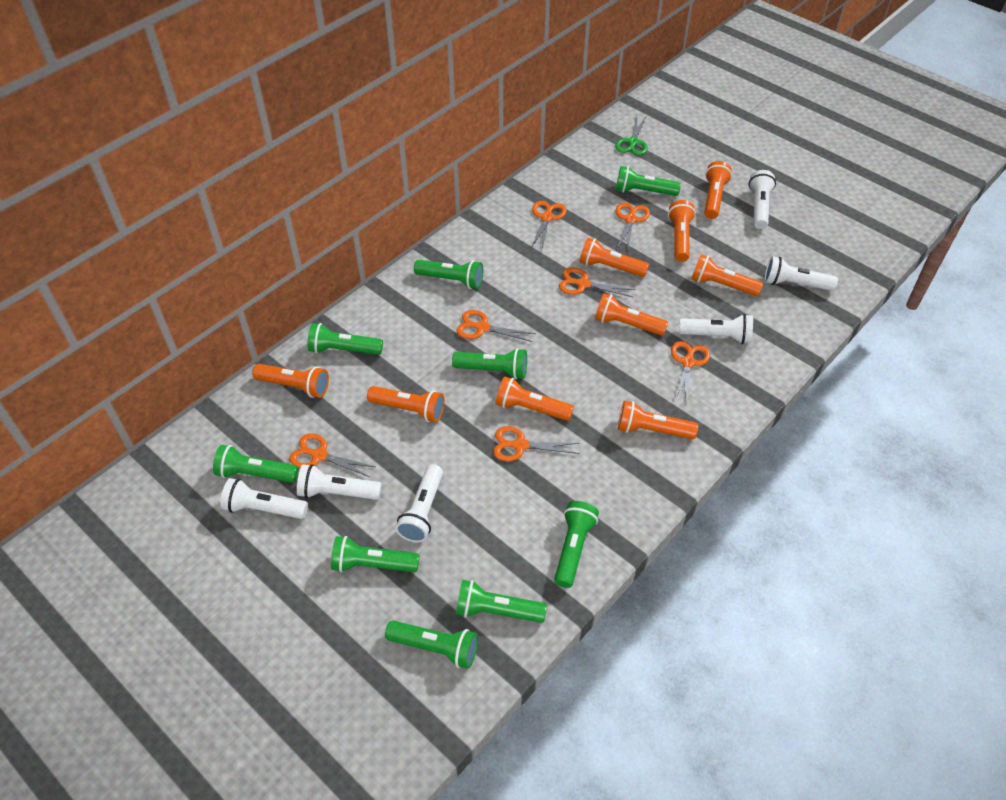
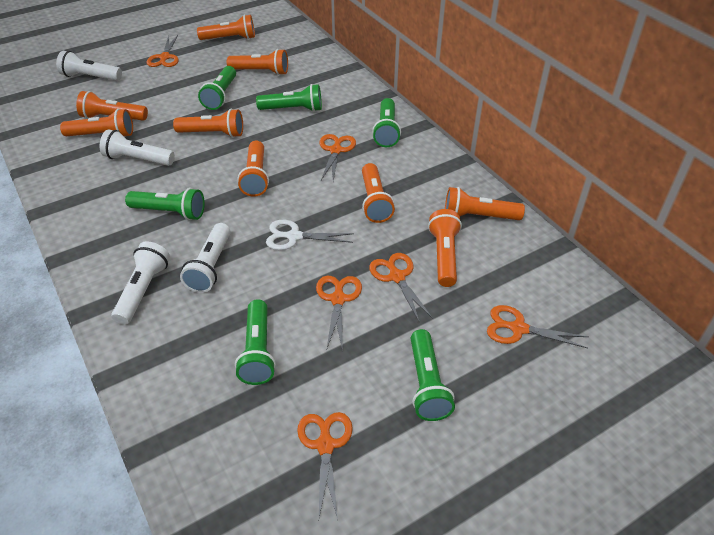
green flashlight: [213,445,298,483] [307,323,383,355] [331,536,420,572] [385,620,478,669] [414,260,483,289] [452,348,527,379] [456,580,547,623] [554,501,599,588] [616,166,681,196] = 9 -> [125,188,205,220] [198,66,236,110] [235,299,276,385] [256,84,322,112] [372,98,401,147] [411,329,455,421] = 6
green scissors: [615,115,648,155] = 1 -> none = 0
orange scissors: [289,433,375,477] [456,310,536,342] [493,426,579,462] [531,201,567,250] [559,267,635,297] [616,202,650,251] [671,341,710,404] = 7 -> [146,35,179,67] [297,412,353,520] [316,276,362,348] [320,134,356,181] [369,253,433,323] [487,305,588,348] = 6
white flashlight: [220,478,308,519] [297,464,382,500] [395,464,443,543] [679,314,753,344] [749,170,776,229] [765,256,838,291] = 6 -> [56,51,122,81] [100,129,175,166] [112,241,170,325] [180,223,231,293] = 4
white scissors: none = 0 -> [266,220,354,250] = 1

